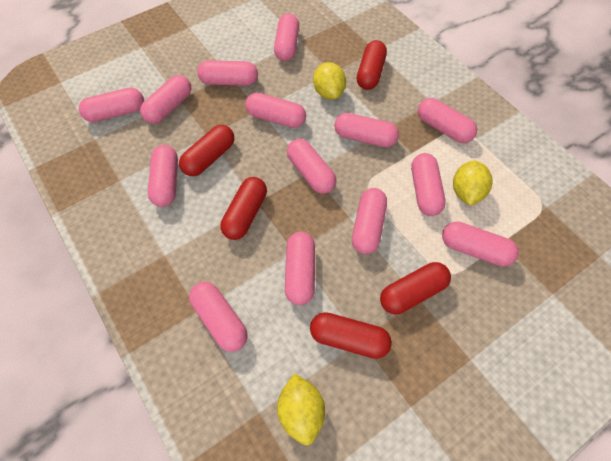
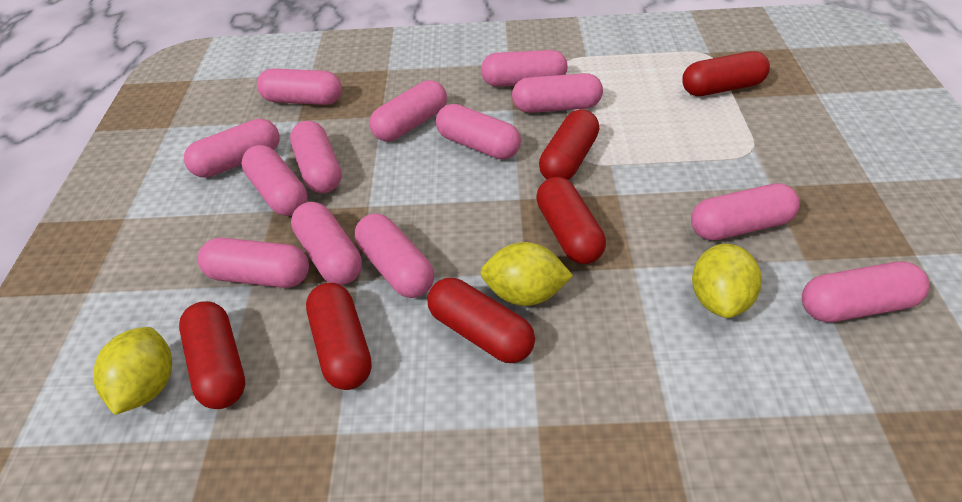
pink capsule: [79,88,144,122] [140,75,191,124] [148,145,178,207] [189,282,248,352] [197,61,258,86] [245,93,306,128] [274,13,299,61] [285,232,315,305] [287,139,336,194] [334,113,399,147] [352,188,387,254] [411,153,446,216] [418,98,477,143] [442,221,519,266] = 14 -> [184,119,280,178] [198,238,309,288] [241,145,307,216] [257,68,342,105] [290,121,341,193] [291,202,362,285] [355,213,434,298] [369,80,447,141] [436,104,521,160] [481,50,568,87] [512,73,603,113] [691,183,800,240] [802,262,930,322] = 13
red capsule: [179,125,234,176] [220,177,267,240] [310,312,392,359] [357,40,387,90] [380,262,451,314] = 5 -> [179,301,245,409] [306,283,372,390] [427,278,535,363] [536,177,606,264] [539,109,599,180] [682,51,770,96] = 6

